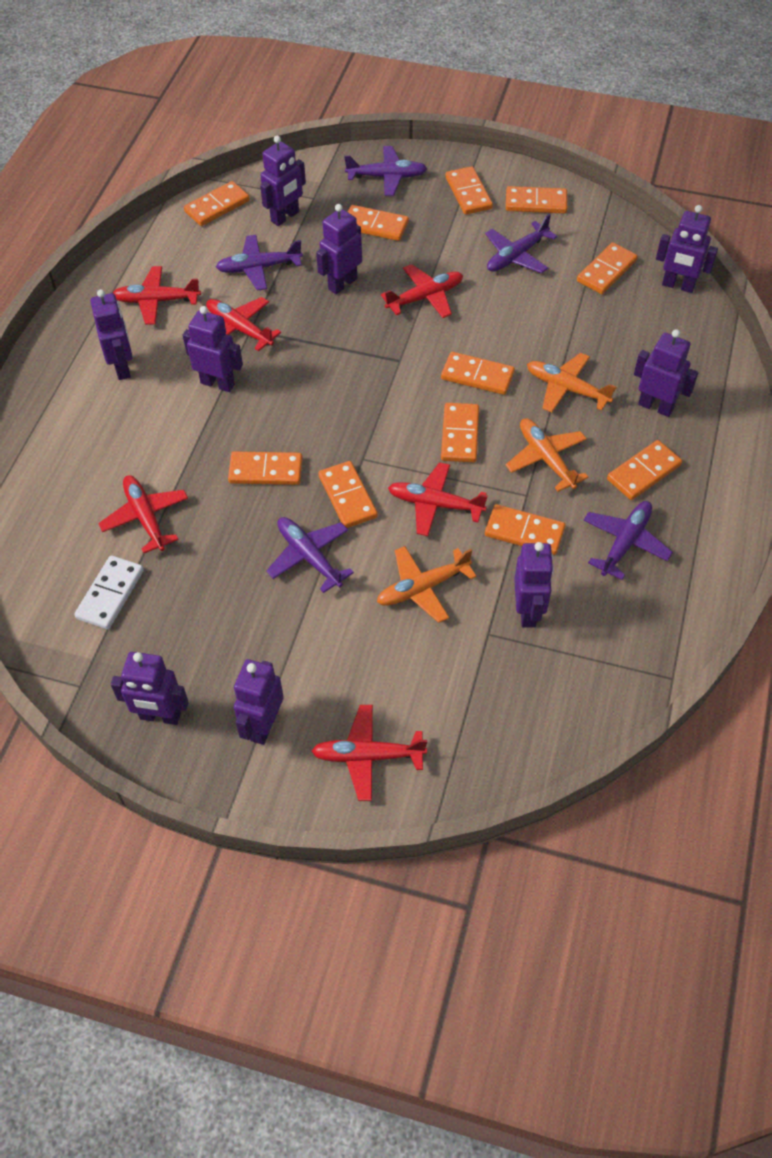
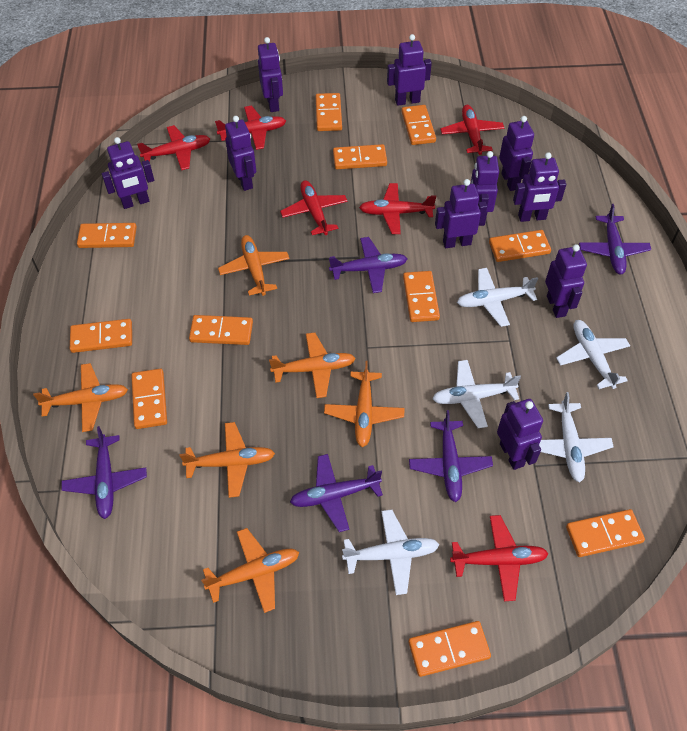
orange plane: [377,546,477,623] [506,419,589,492] [527,353,617,413] = 3 -> [33,363,128,432] [180,422,275,498] [201,528,299,613] [218,235,290,296] [269,332,356,398] [324,361,404,447] = 6
purple robot: [90,289,133,380] [111,652,189,725] [183,306,243,392] [234,659,284,745] [260,136,306,226] [316,204,362,294] [514,542,554,627] [634,329,698,417] [656,205,718,293] = 9 -> [102,137,154,209] [225,116,256,191] [258,37,283,112] [387,34,432,106] [435,179,487,248] [471,151,499,226] [497,399,543,470] [499,116,534,191] [513,152,566,222] [545,244,587,318] = 10
white domino: [74,555,144,629] = 1 -> none = 0
white plane: none = 0 -> [342,509,440,595] [432,360,521,428] [457,268,538,327] [539,392,614,482] [556,320,630,389] = 5

